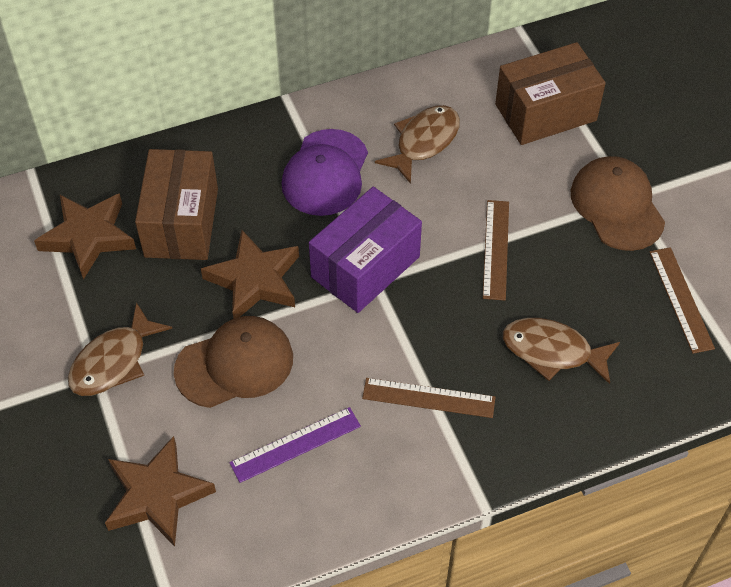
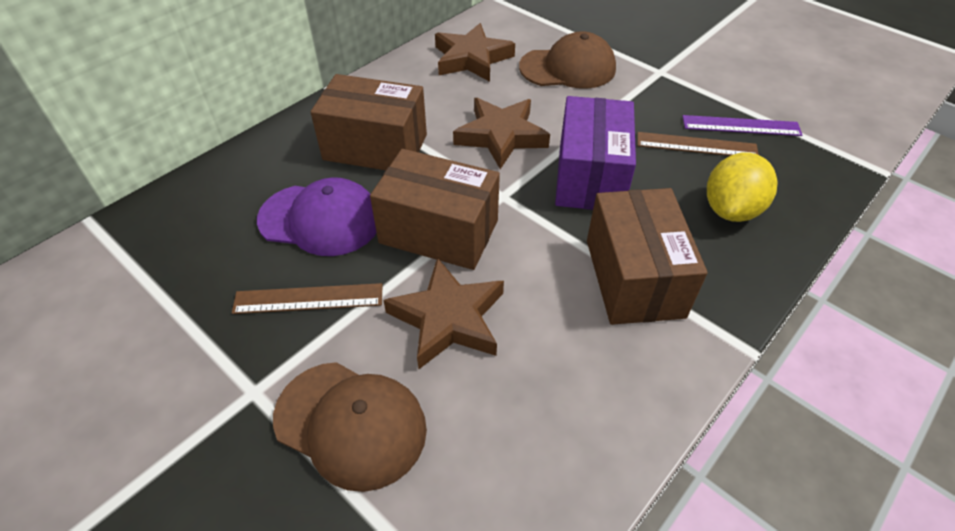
brown box: [135,149,218,260] [495,42,606,145] = 2 -> [311,74,427,170] [370,149,500,270] [587,188,708,325] = 3
brown fish: [68,302,172,396] [375,105,460,184] [503,318,620,384] = 3 -> none = 0
brown ruler: [362,378,495,418] [483,200,509,301] [650,247,715,354] = 3 -> [232,283,383,314] [637,132,759,156] = 2
yellow lemon: none = 0 -> [707,152,777,222] = 1

